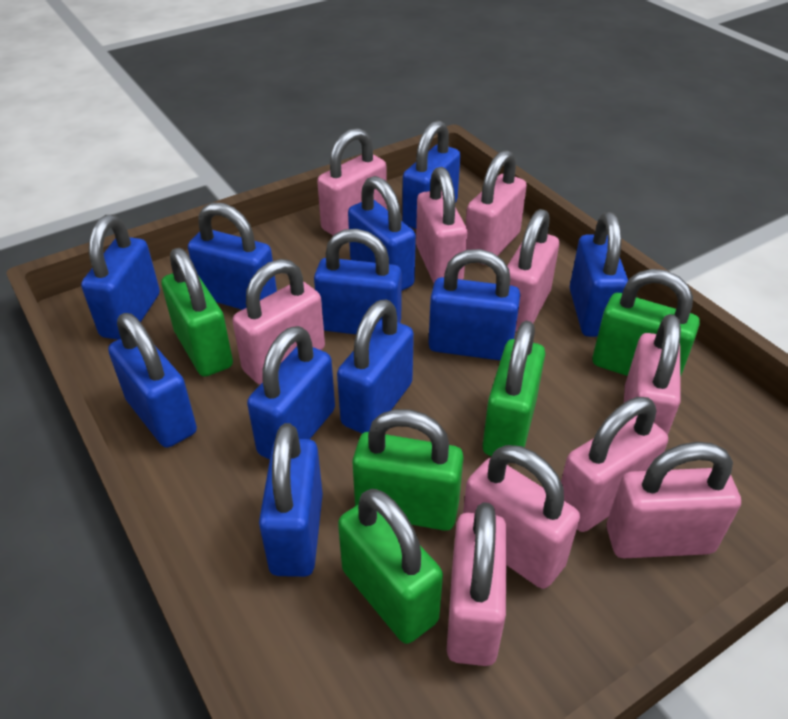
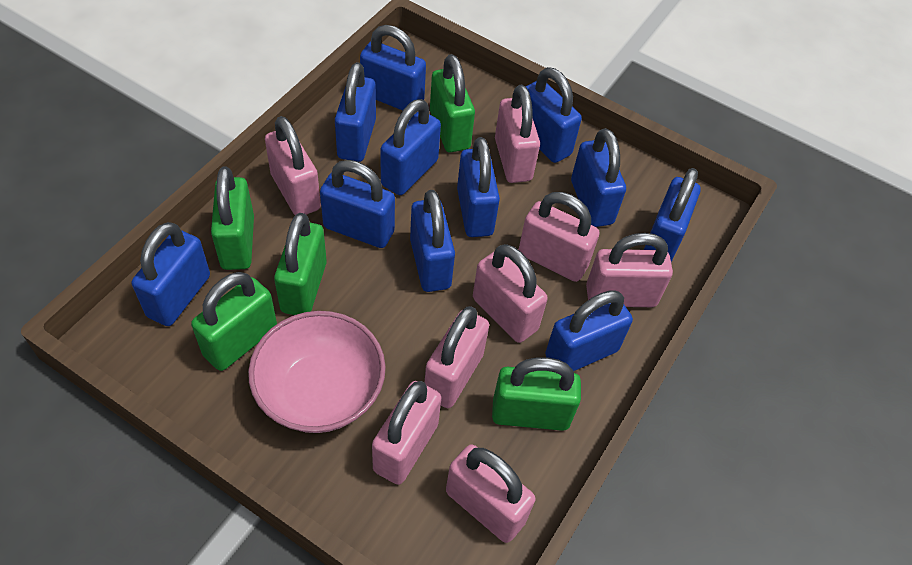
pink bowl: none = 0 -> [248,311,386,433] = 1
pink padlock: [232,259,325,384] [317,128,387,235] [416,167,467,283] [447,502,507,666] [463,445,580,589] [466,150,527,265] [507,209,559,332] [561,397,668,532] [607,442,741,558] [624,314,681,435] = 10 -> [265,116,321,215] [372,381,441,485] [425,306,489,408] [446,444,536,543] [473,244,548,343] [495,85,540,183] [518,192,600,282] [586,233,673,307] = 8

